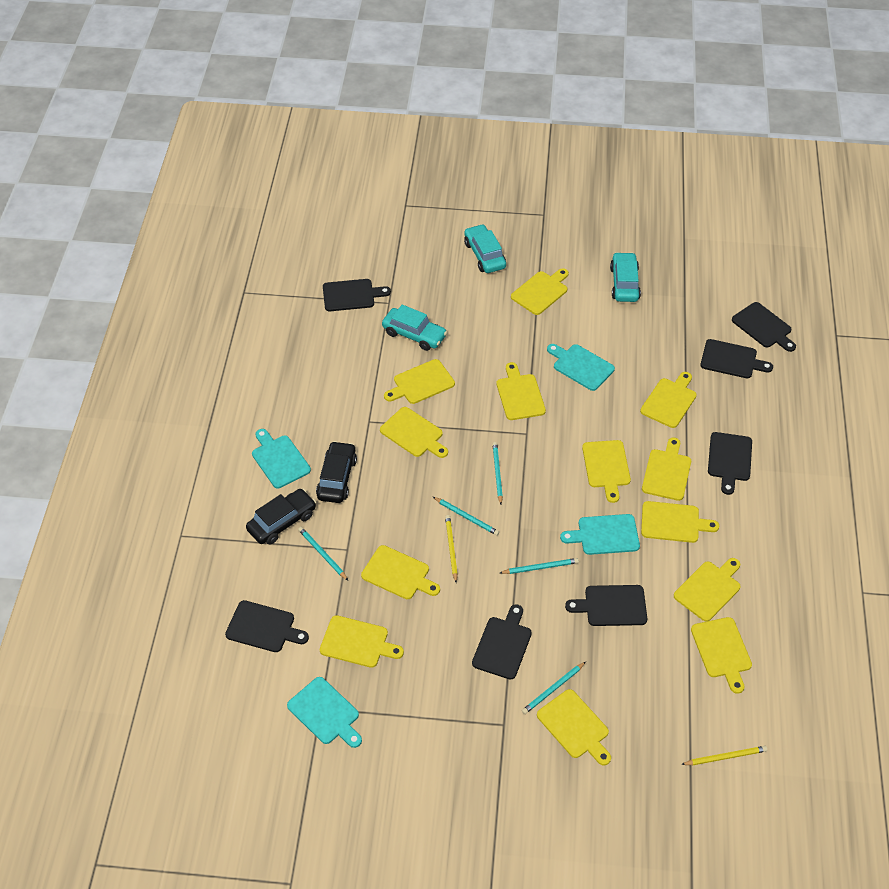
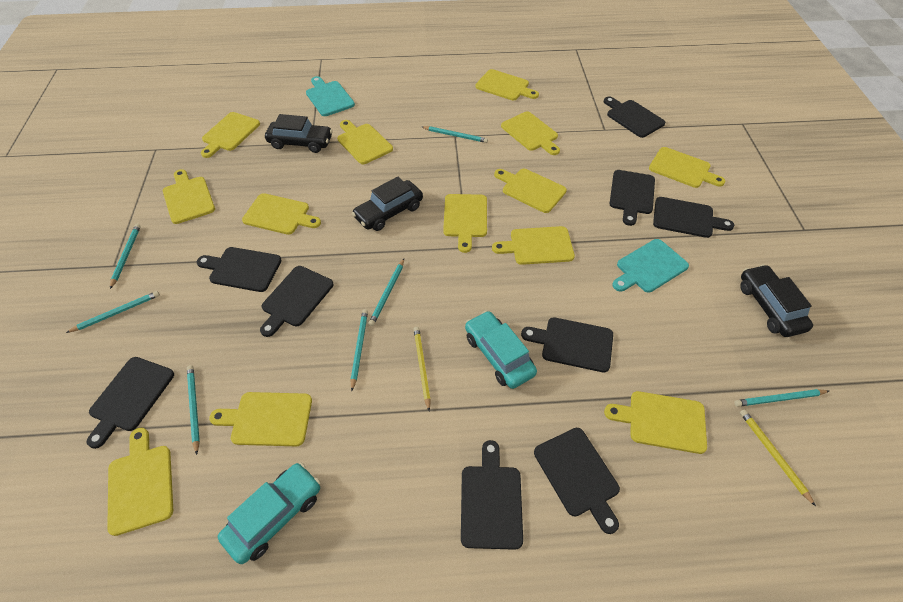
black car: [246,489,316,545] [316,441,357,503] = 2 -> [265,114,333,153] [352,177,423,231] [740,264,813,337] = 3
black cutting board: [225,600,309,652] [323,279,391,311] [472,604,532,679] [565,585,647,626] [700,339,773,378] [708,432,752,495] [732,302,796,352] = 7 -> [86,357,174,449] [196,247,282,292] [260,266,334,337] [461,440,523,550] [521,317,613,372] [534,428,620,534] [603,96,665,138] [609,170,655,226] [653,197,734,238] = 9
turquoise car: [382,305,447,351] [464,224,506,273] [610,252,641,302] = 3 -> [218,463,320,564] [465,311,537,389] = 2
turquoise cutting board: [252,429,311,488] [287,677,362,748] [547,344,615,391] [560,514,640,555] = 4 -> [306,76,355,116] [612,239,689,293] = 2
turquoise pencil: [298,527,348,580] [433,497,499,536] [492,442,503,504] [500,558,579,574] [522,662,586,714] = 5 -> [66,291,160,333] [110,224,141,289] [187,365,200,455] [351,309,368,391] [368,259,404,326] [422,126,488,143] [734,389,829,407] = 7

